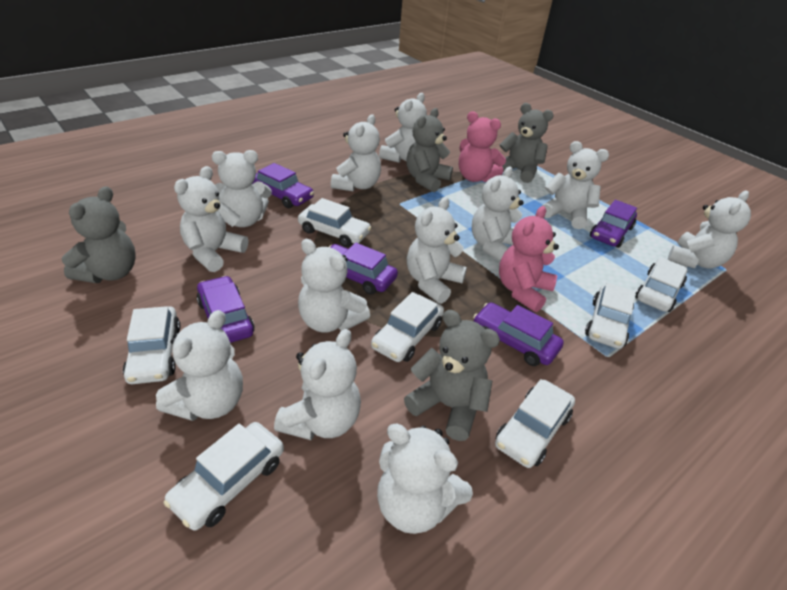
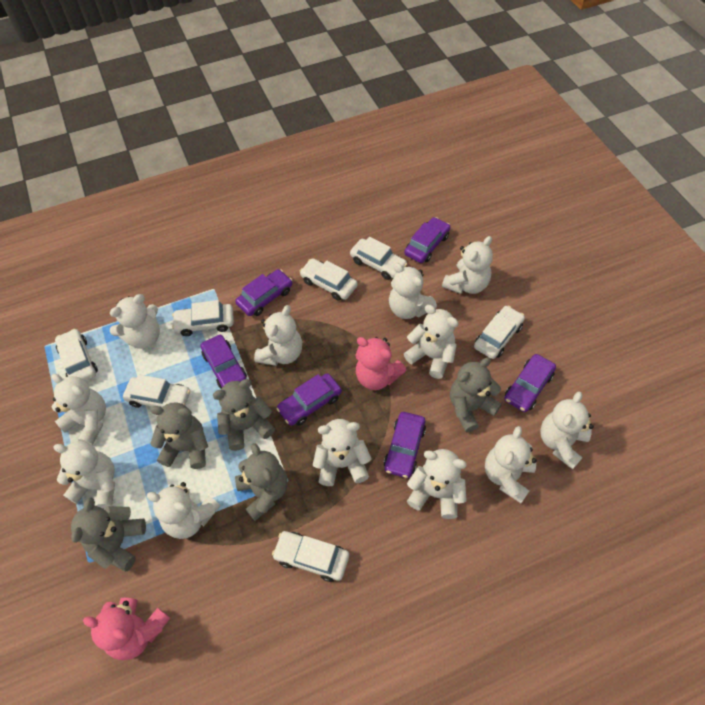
grey teddy bear: [61,186,136,283] [404,310,500,441] [406,108,453,192] [500,103,554,183] = 4 -> [71,497,146,572] [150,403,208,469] [213,379,275,451] [235,443,288,521] [450,357,502,432] = 5
purple car: [197,276,255,343] [252,163,314,208] [329,243,398,295] [473,302,564,366] [590,200,637,248] = 5 -> [200,335,247,389] [235,269,292,316] [276,373,342,426] [384,412,426,478] [404,217,451,263] [504,354,556,412] = 6

